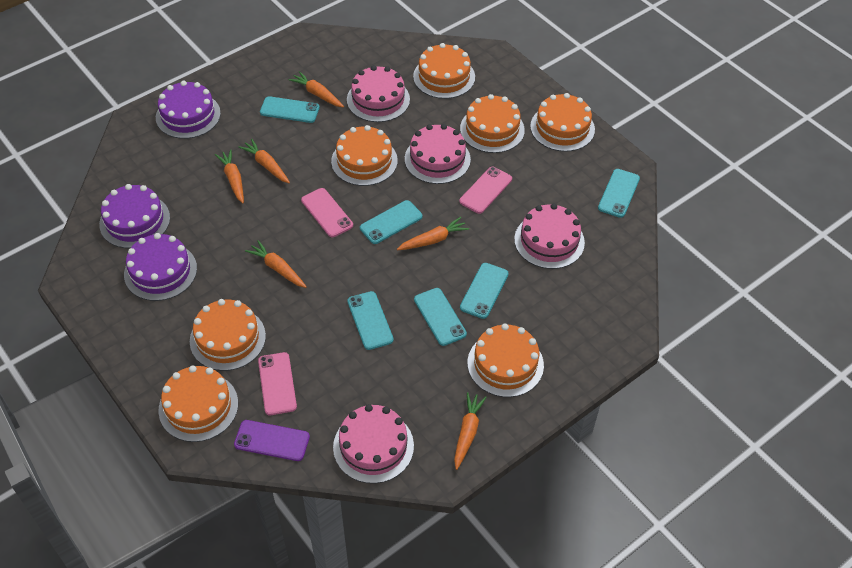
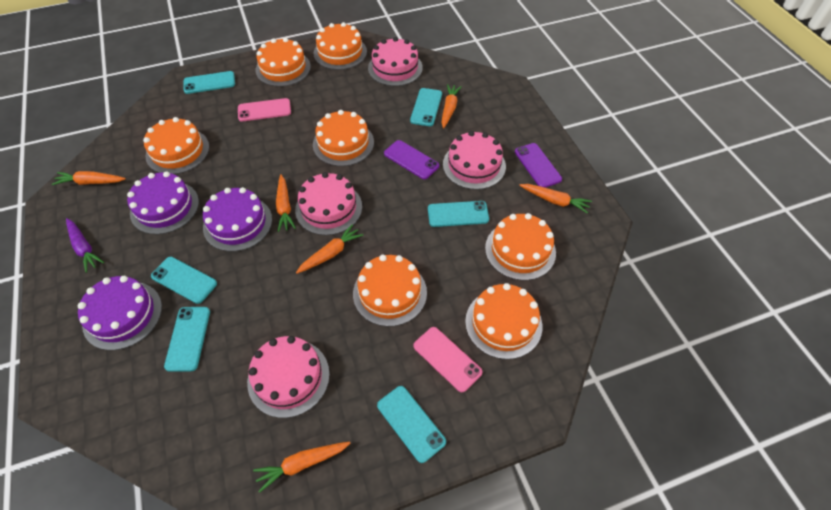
pink phone: [258,352,297,415] [301,188,353,237] [459,167,512,214] = 3 -> [238,98,291,121] [413,327,483,392] = 2
purple carrot: none = 0 -> [66,218,104,273] = 1
purple phone: [234,420,310,461] = 1 -> [384,140,439,179] [515,143,562,188] = 2

